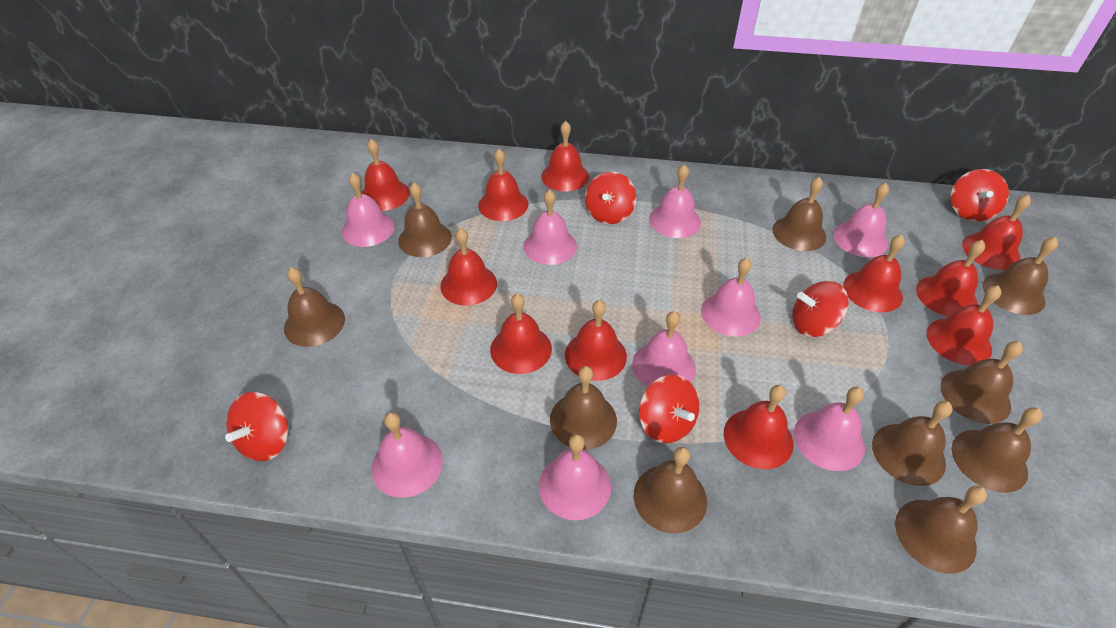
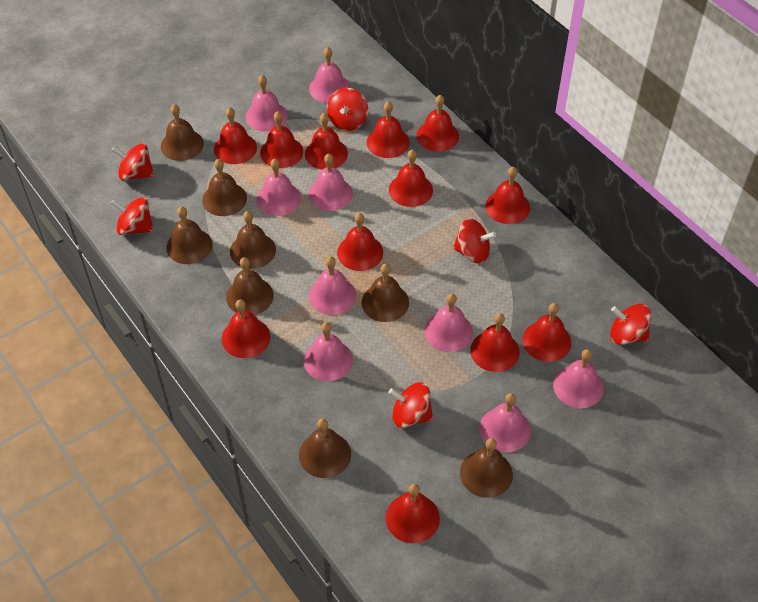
brown bell: [284,267,345,347] [398,183,452,257] [550,366,617,450] [634,447,707,533] [772,177,826,251] [872,401,953,486] [895,486,987,574] [941,341,1023,424] [952,407,1042,493] [983,237,1058,315] = 10 -> [161,104,204,161] [166,206,213,264] [202,159,247,216] [226,257,274,315] [230,211,276,269] [299,419,351,478] [361,264,409,322] [460,438,513,498] = 8
red bell: [361,139,410,211] [440,228,497,306] [478,149,528,221] [490,293,552,374] [541,121,589,192] [565,300,627,381] [724,385,793,469] [843,235,905,312] [916,240,985,317] [927,285,1002,366] [962,194,1031,270] = 11 -> [214,107,257,164] [222,299,270,358] [260,111,303,168] [305,113,348,170] [337,213,383,271] [367,101,410,158] [386,484,440,543] [389,150,433,207] [417,95,459,152] [470,313,519,372] [485,167,530,224] [522,303,571,362] = 12
red spinning top: [225,392,289,461] [585,171,636,224] [639,375,699,443] [792,281,849,337] [951,169,1009,222] = 5 -> [111,197,154,235] [112,143,154,181] [327,88,368,131] [388,382,433,428] [453,219,496,264] [610,304,651,345] = 6

